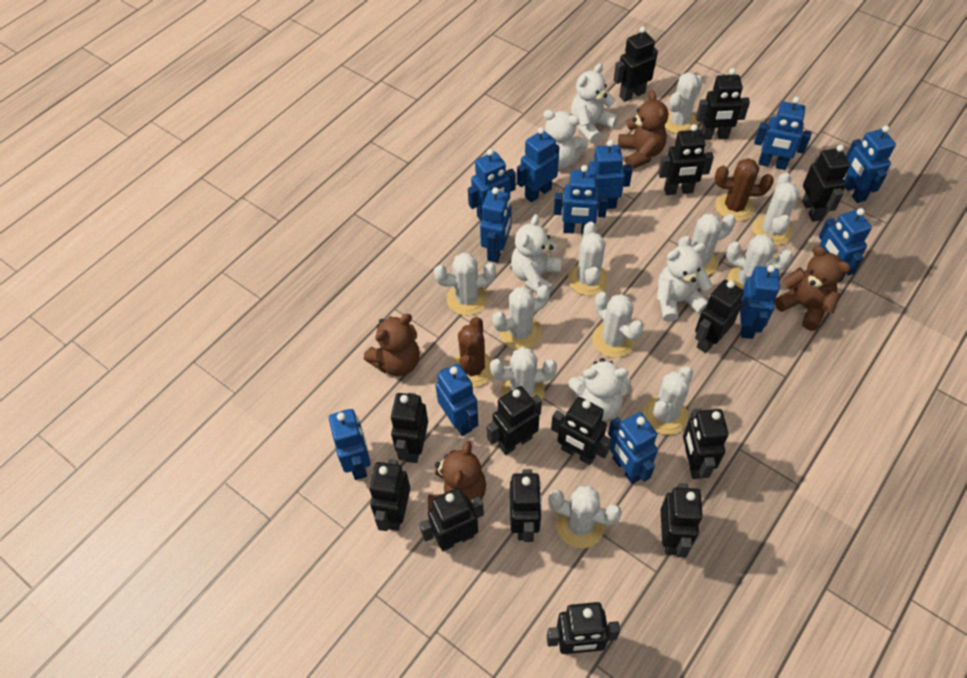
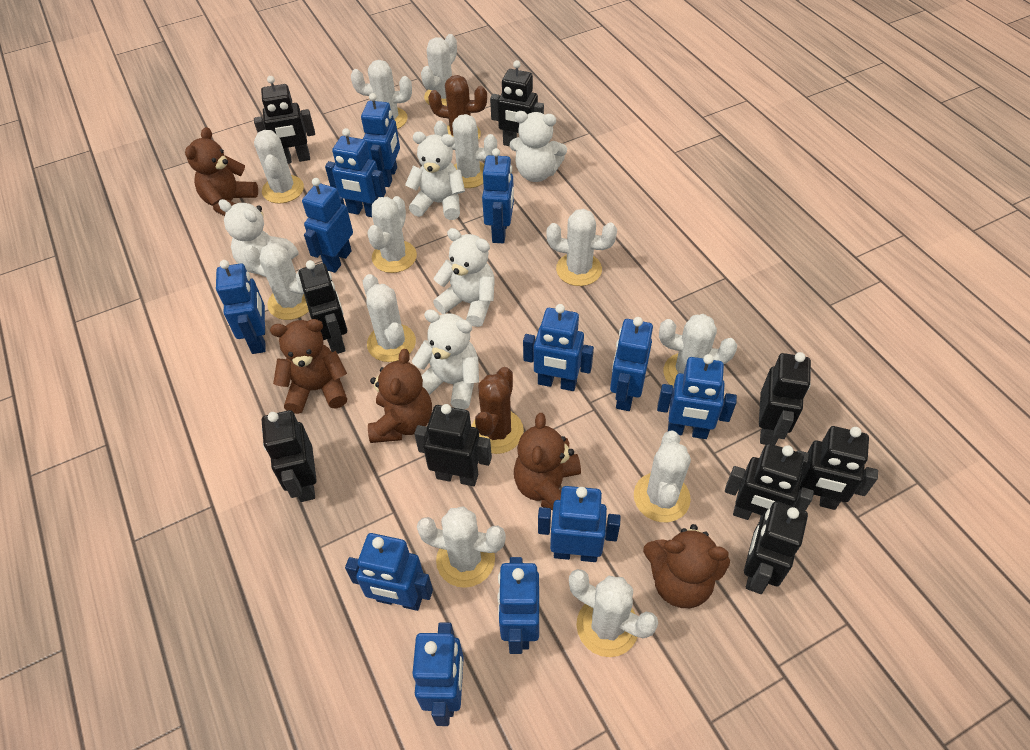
black robot: [369,459,410,531] [390,393,428,463] [419,488,484,552] [487,386,542,455] [510,469,542,542] [547,602,620,654] [551,397,611,465] [614,26,658,102] [658,124,714,195] [661,483,703,557] [683,408,729,479] [695,280,744,353] [696,68,750,140] [802,145,850,222] = 14 -> [254,76,315,164] [262,410,316,502] [298,260,347,354] [414,404,492,486] [490,60,544,146] [725,444,814,520] [744,501,808,594] [759,352,811,445] [797,426,878,510] = 9
brown teddy bear: [364,314,420,376] [428,441,486,511] [618,90,668,169] [774,245,851,331] = 4 -> [185,127,258,216] [270,319,347,414] [368,349,432,443] [514,413,581,510] [643,524,730,608] = 5
white cactus: [434,253,496,316] [490,347,557,400] [492,285,550,350] [548,486,622,548] [568,222,609,296] [592,292,644,358] [643,366,693,435] [664,72,703,134] [678,214,736,276] [726,234,793,289] [752,172,799,245] = 11 -> [243,243,309,320] [254,130,304,204] [351,60,412,129] [363,274,416,362] [367,196,417,273] [417,506,506,588] [421,34,457,106] [434,114,497,188] [546,209,617,286] [569,569,658,657] [634,431,691,522] [659,314,737,387] = 12

